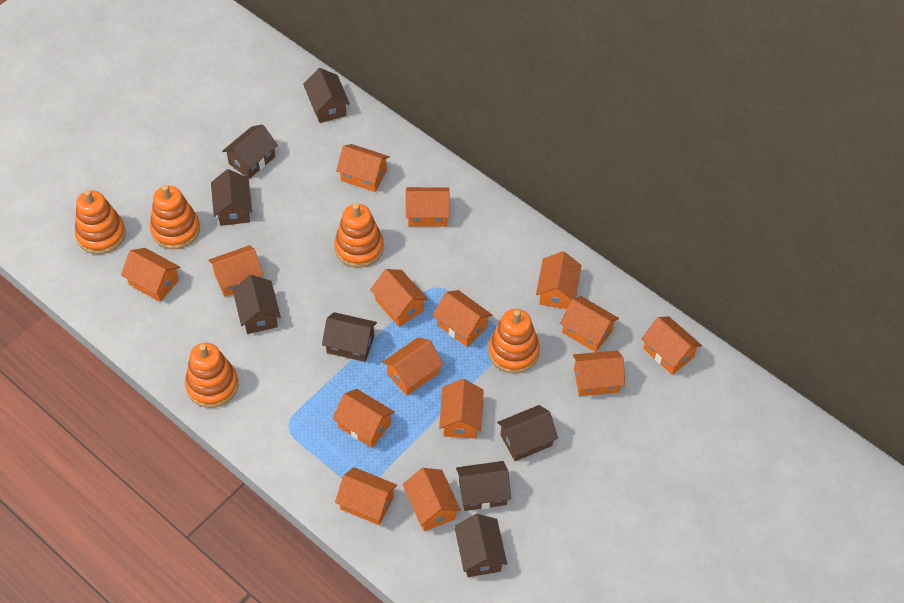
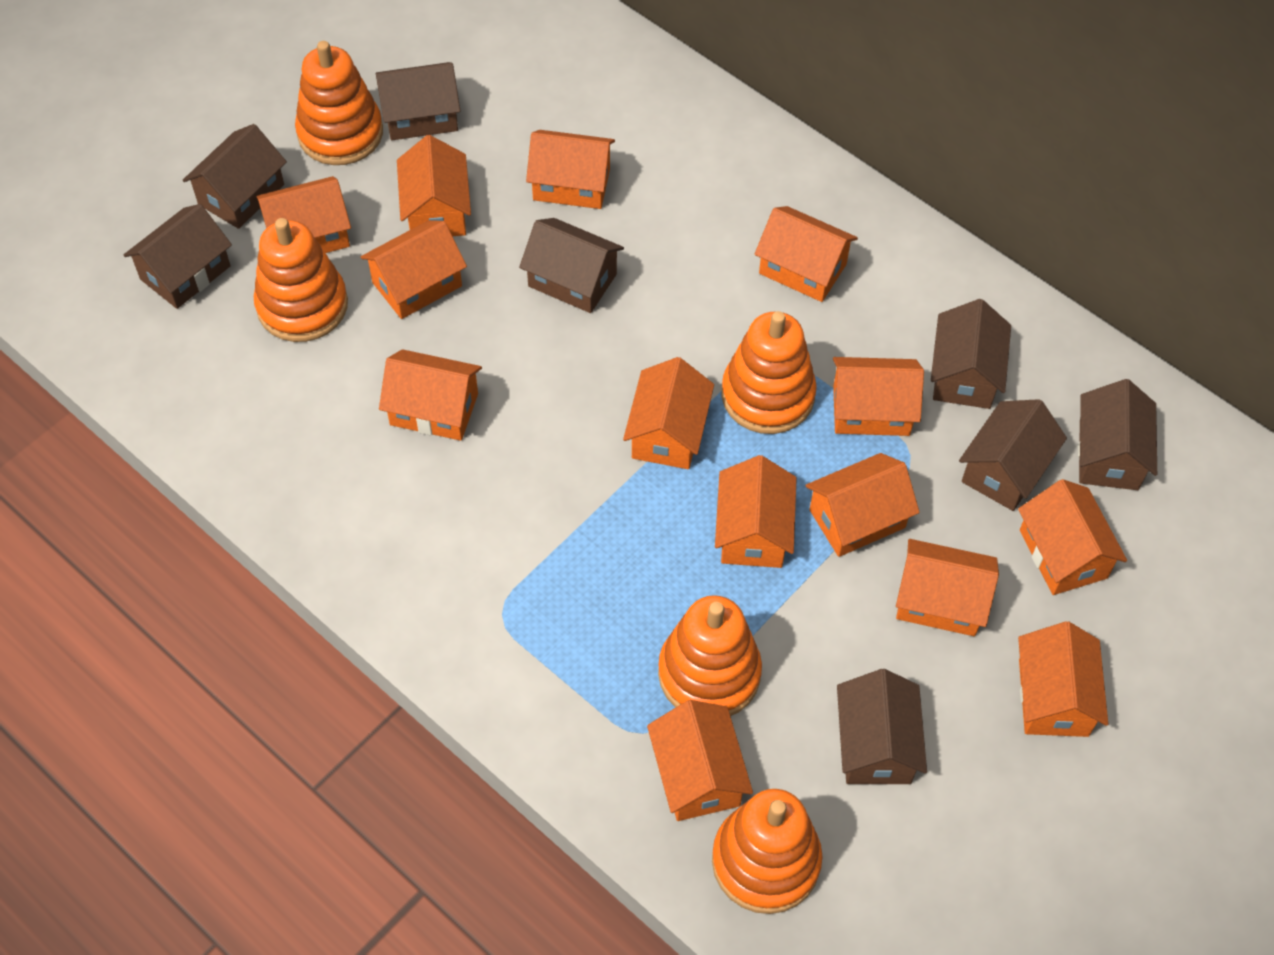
orange house: [121,248,180,302] [208,245,263,297] [332,389,395,448] [335,467,397,525] [336,144,390,192] [370,269,428,327] [382,337,443,396] [403,468,461,531] [406,187,449,227] [433,290,492,347] [439,379,484,439] [536,251,582,309] [560,296,619,352] [573,350,625,396] [641,316,702,375] = 15 -> [257,176,351,253] [361,220,467,319] [379,349,482,441] [397,135,471,236] [526,130,615,209] [623,357,714,469] [647,700,753,821] [715,455,797,568] [755,206,858,302] [805,453,920,557] [833,357,924,436] [896,539,999,636] [1018,479,1127,595] [1018,621,1108,737] = 14

